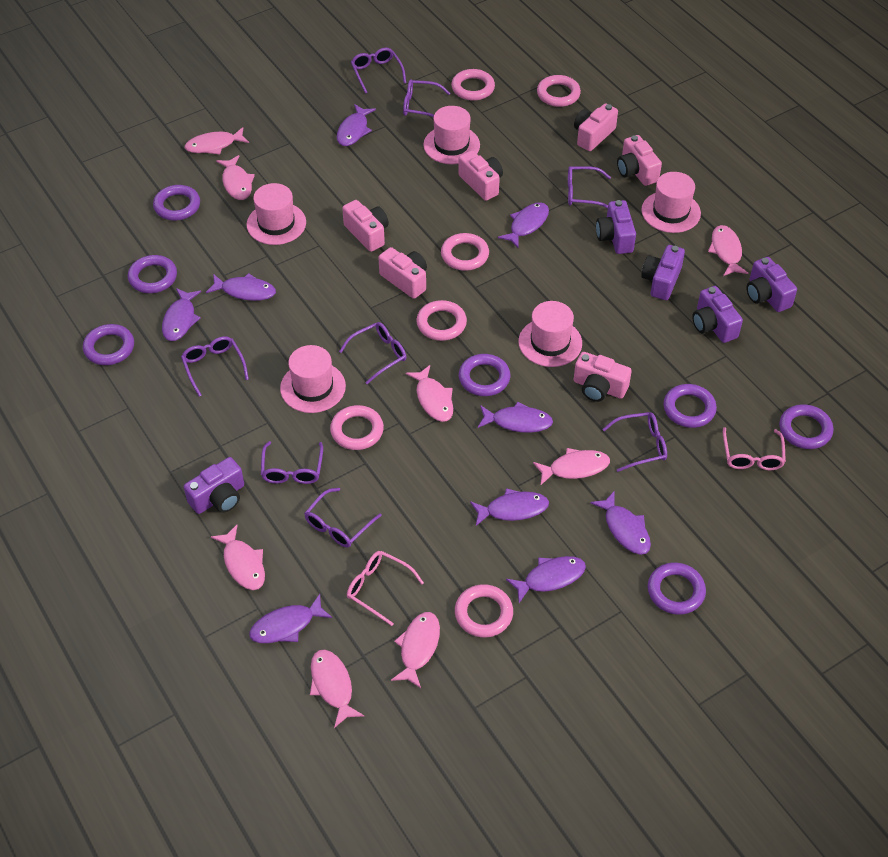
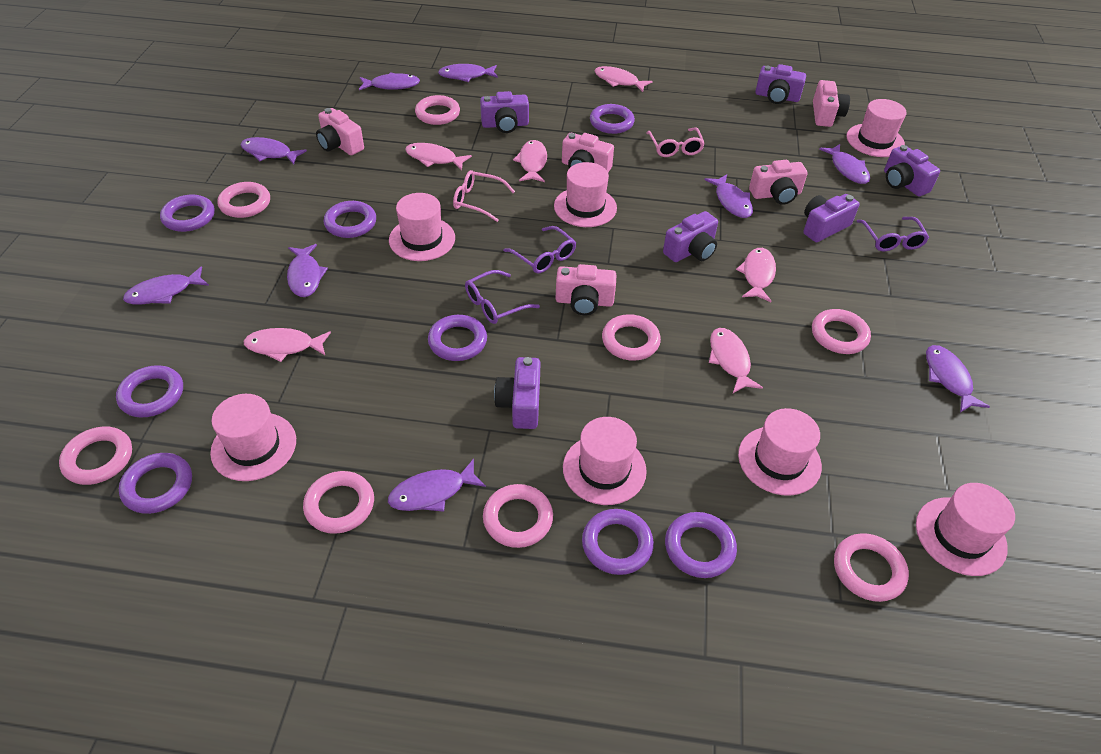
pink camera: [342,200,389,252] [378,247,427,299] [458,150,503,201] [574,103,618,151] [574,352,632,402] [617,135,662,186] = 6 -> [316,108,364,155] [555,264,616,315] [562,133,614,172] [749,160,808,205] [813,80,850,127] = 5
pink fish: [185,127,249,154] [211,525,265,590] [216,155,255,200] [310,650,364,728] [391,612,440,688] [406,365,453,422] [533,448,610,485] [708,225,748,276] = 8 -> [244,328,331,362] [405,143,472,170] [513,140,547,182] [595,66,653,92] [709,328,763,393] [736,248,776,302] = 6
pink hat: [247,183,306,245] [280,345,346,413] [423,106,480,164] [518,301,582,367] [641,172,701,233] = 5 -> [210,394,296,481] [389,193,455,261] [554,162,617,227] [563,417,647,505] [738,408,822,496] [846,99,906,157] [916,483,1015,576] = 7
pink ring: [330,405,384,450] [416,300,467,341] [441,233,489,271] [451,69,495,101] [455,584,513,638] [537,75,581,107] = 6 -> [59,427,132,485] [217,182,270,218] [303,471,374,534] [415,95,460,125] [483,484,553,548] [602,314,661,361] [812,309,871,354] [834,533,909,602] = 8
purple camera: [184,457,244,514] [596,200,636,254] [641,245,685,300] [692,286,743,343] [746,257,797,312] = 5 -> [480,91,529,133] [494,357,540,429] [663,211,718,262] [755,64,806,104] [803,194,860,242] [884,145,940,196] = 6
purple glasses: [181,336,249,397] [261,441,323,484] [304,488,382,547] [339,322,406,384] [351,48,406,94] [403,80,450,117] [568,166,611,208] [602,412,667,472] = 8 -> [465,270,540,324] [503,226,576,273] [857,217,929,251] = 3
purple ring: [83,324,134,365] [128,255,177,293] [153,185,200,220] [459,354,510,396] [648,563,706,615] [663,384,717,428] [779,404,833,449] = 7 -> [116,365,183,417] [119,453,192,514] [160,195,215,232] [324,201,376,238] [428,315,487,361] [582,509,654,575] [590,104,635,134] [665,512,737,578] = 8

